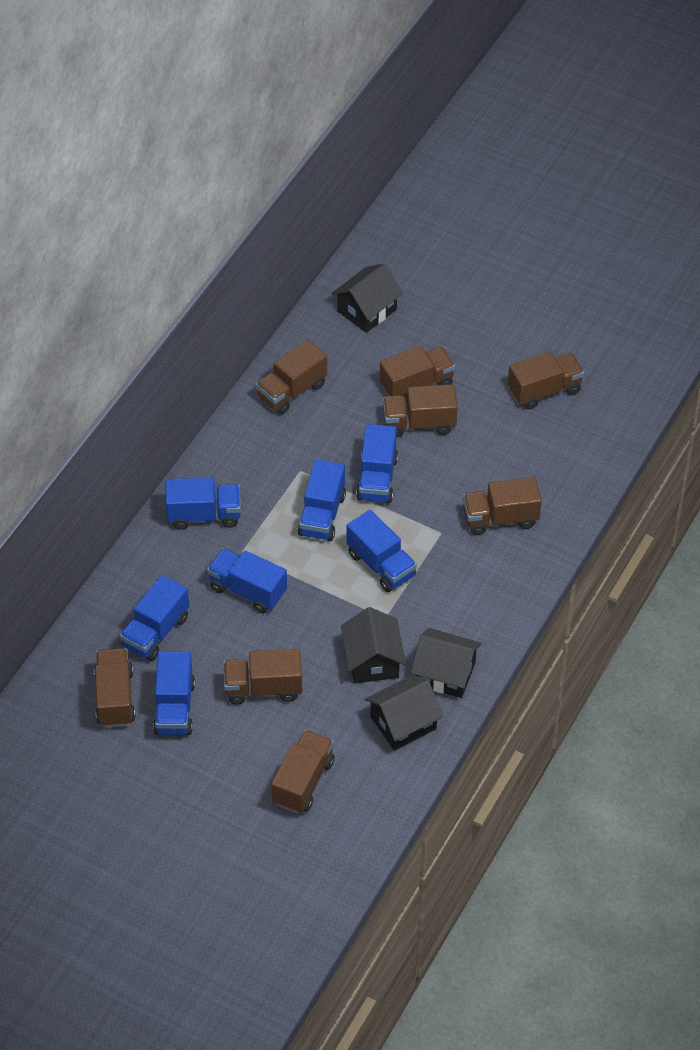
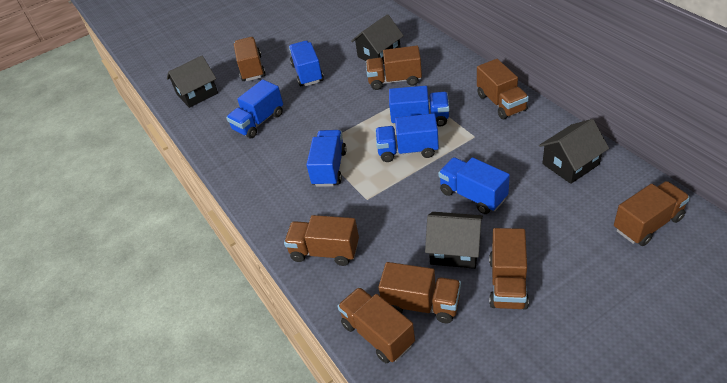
blue truck: [120,575,189,661] [153,651,195,735] [166,477,241,530] [207,548,287,613] [297,459,346,541] [346,510,417,592] [356,424,398,503] = 7 -> [226,79,283,138] [289,40,324,86] [306,130,347,187] [375,113,439,162] [389,86,449,127] [438,157,510,214] = 6

